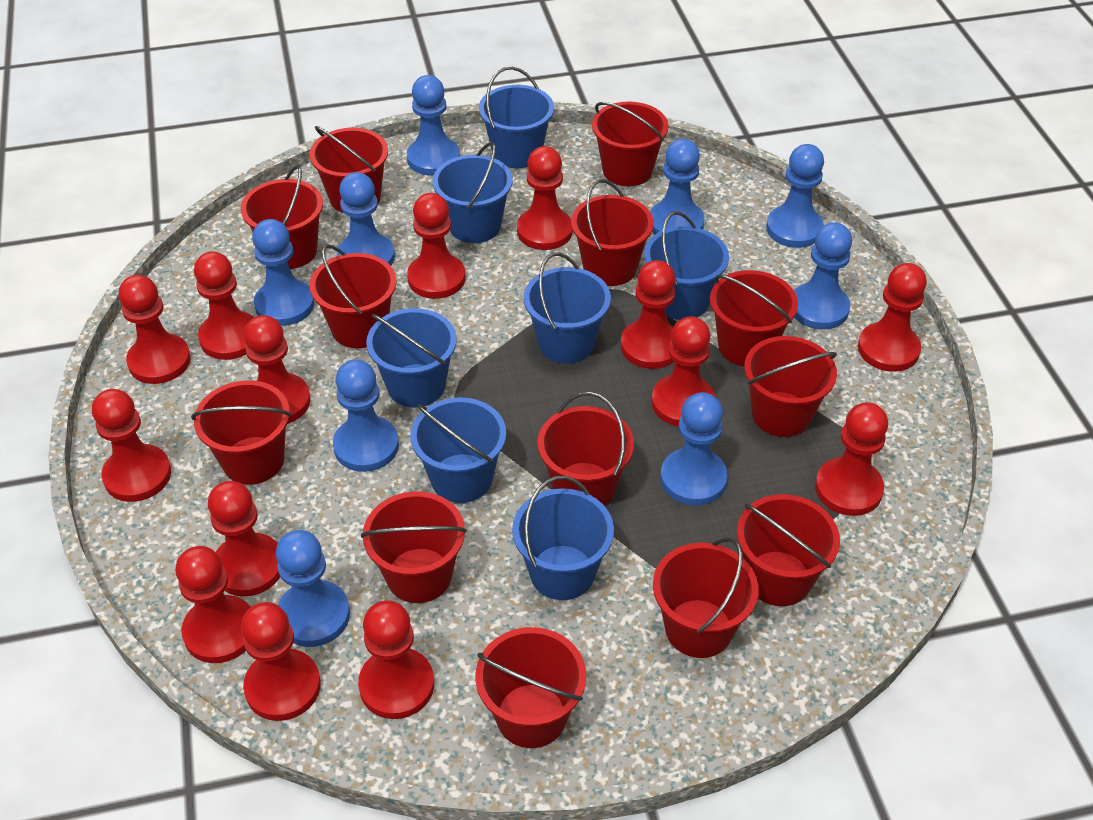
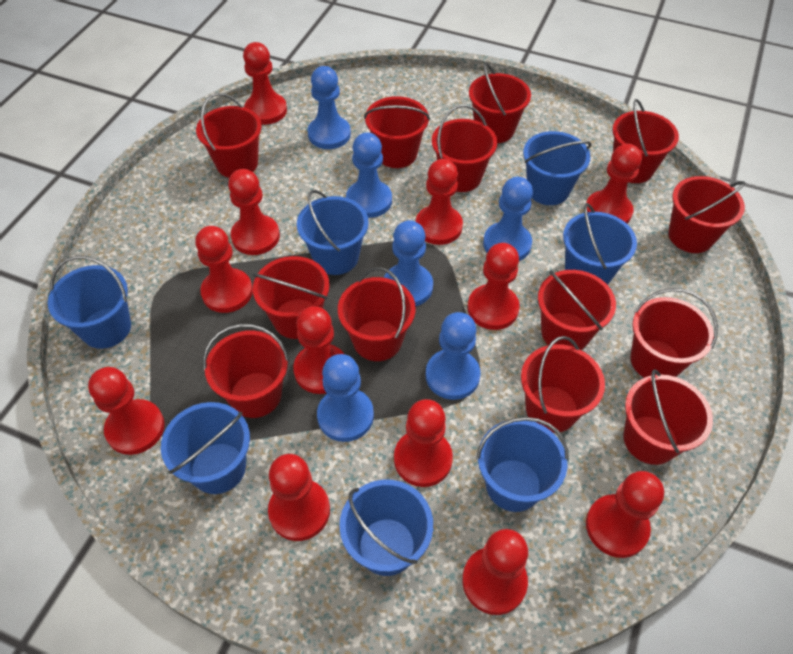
blue pawn: [252,219,314,326] [276,530,350,647] [333,360,399,472] [337,172,395,266] [407,75,460,176] [650,139,705,234] [660,392,728,505] [766,144,824,248] [794,222,852,330] = 9 -> [308,66,351,149] [317,354,374,442] [346,132,392,218] [384,220,433,306] [426,312,481,400] [483,177,533,261] = 6
red pawn: [92,389,171,502] [119,275,191,384] [175,546,250,663] [194,251,254,360] [208,481,280,597] [241,602,321,721] [244,315,311,424] [358,600,434,719] [407,193,465,299] [517,146,573,250] [621,260,676,369] [651,316,715,426] [815,402,888,516] [858,263,927,372] = 14 -> [88,367,165,455] [195,226,253,313] [228,169,280,255] [243,42,287,125] [268,454,330,541] [293,306,344,394] [394,399,453,487] [415,159,463,245] [462,529,528,615] [468,243,520,330] [586,144,642,224] [586,471,664,558] = 12

